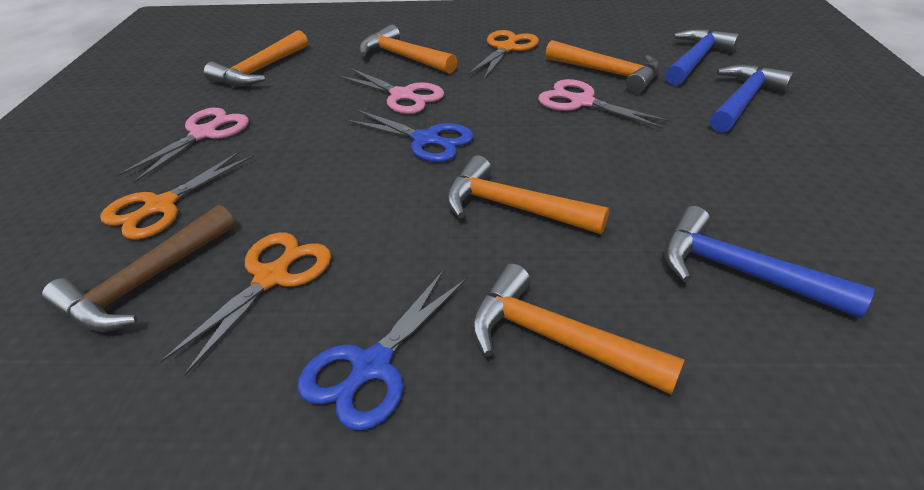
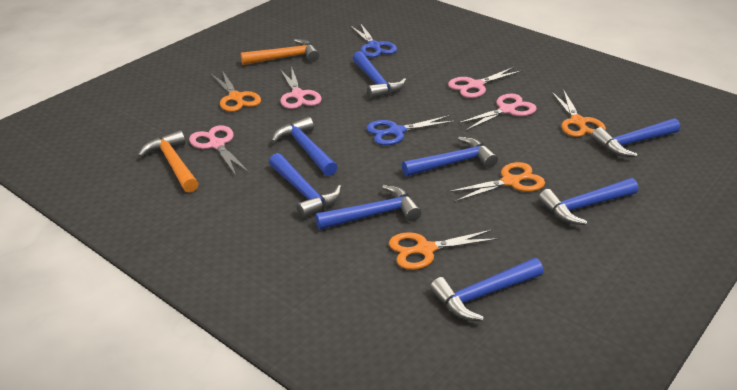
blue hammer: [664,206,875,319] [665,29,740,85] [710,64,794,133] = 3 -> [269,153,341,219] [271,117,338,176] [315,185,422,230] [353,51,406,99] [402,137,498,176] [430,258,543,321] [538,178,638,225] [592,118,680,157] = 8
brown hammer: [42,205,235,332] = 1 -> none = 0
orange hammer: [204,30,308,86] [359,24,457,74] [446,155,609,234] [471,264,685,395] [545,40,660,93] = 5 -> [138,130,199,193] [241,39,319,65] = 2
orange scissors: [100,151,254,240] [160,232,331,376] [468,30,539,79] = 3 -> [211,70,261,112] [389,230,499,270] [448,162,545,202] [551,89,606,137] = 4
pink scissors: [117,108,249,184] [337,68,444,114] [538,79,671,129] = 3 -> [189,125,250,176] [280,69,322,109] [448,67,522,98] [458,94,536,131] = 4

